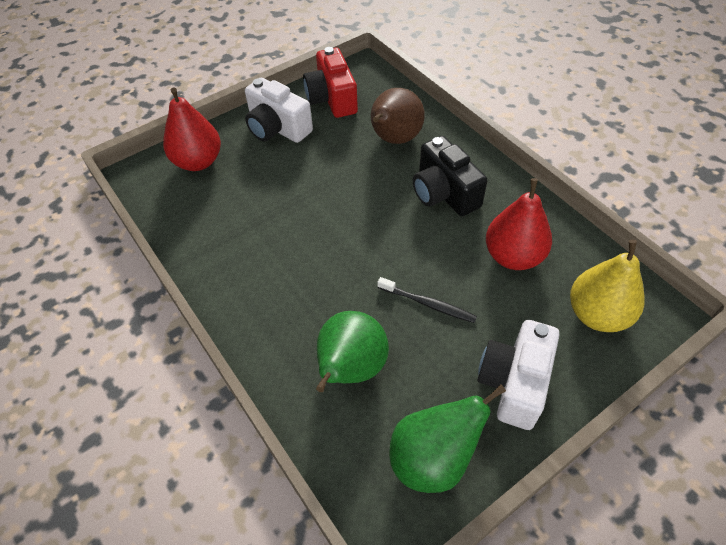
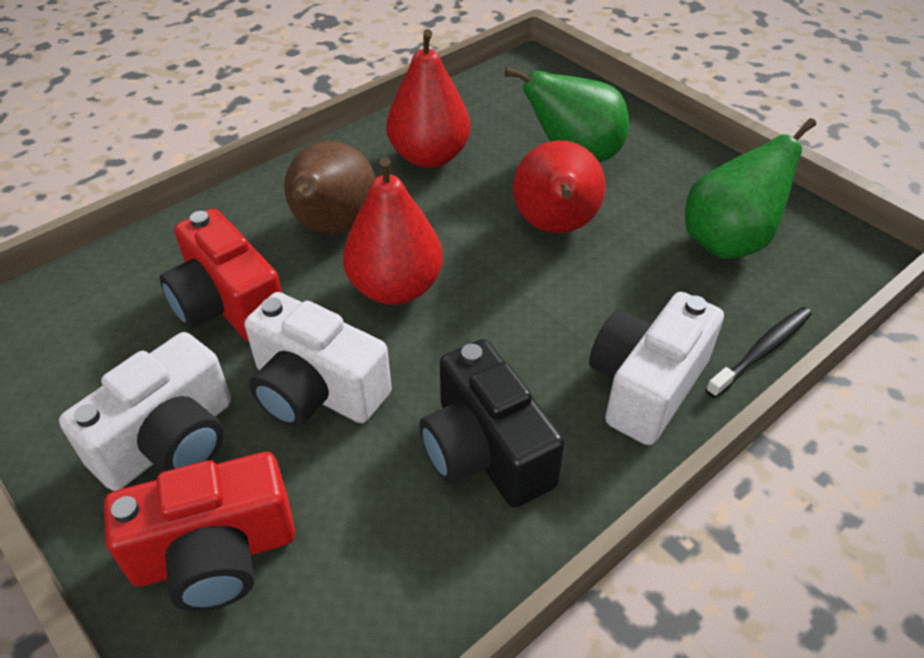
red camera: [303,47,358,118] = 1 -> [104,452,295,611] [160,209,282,341] = 2
red pear: [163,87,221,171] [486,178,552,270] = 2 -> [343,157,443,305] [386,29,470,168] [513,140,605,233] = 3
white camera: [245,78,313,143] [477,320,559,430] = 2 -> [59,332,231,491] [244,292,392,428] [589,292,724,445] = 3
yellow pear: [570,239,645,332] = 1 -> none = 0

